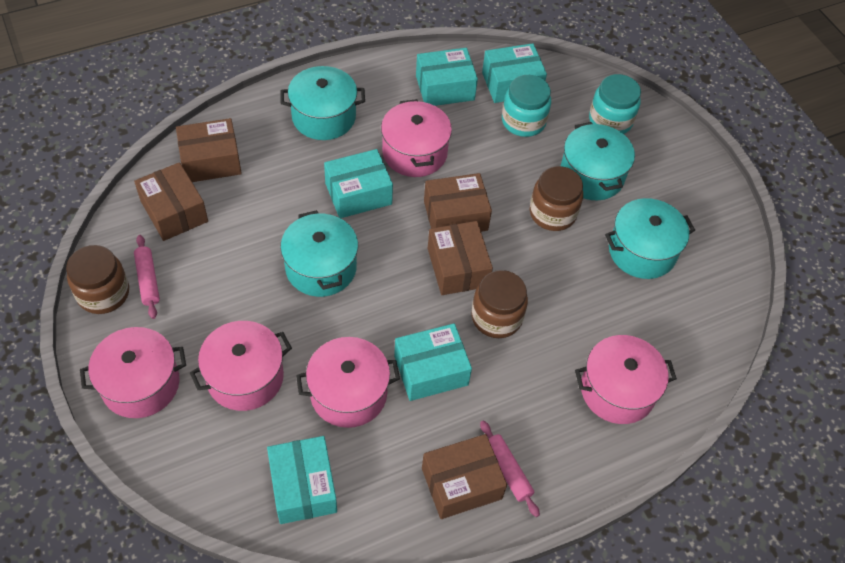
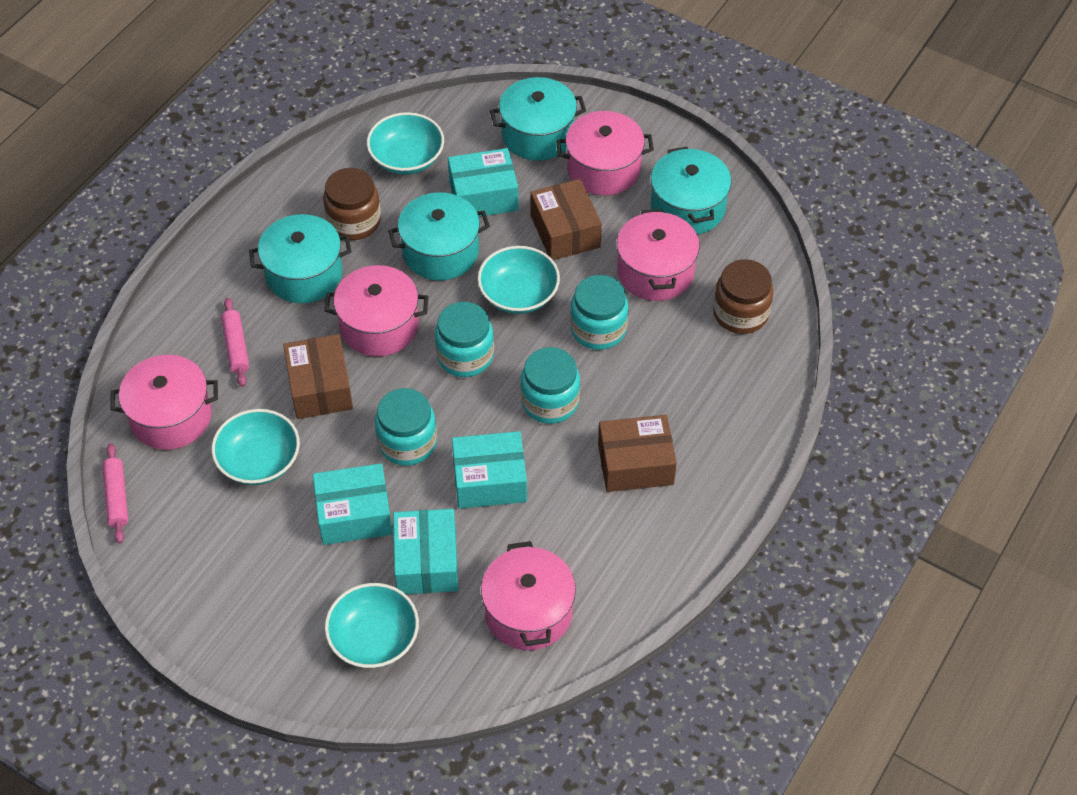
brown box: [134,162,208,241] [176,118,242,182] [422,434,507,519] [424,173,492,232] [428,221,493,295] = 5 -> [283,334,353,419] [530,179,602,260] [598,415,677,492] = 3
brown jar: [66,245,129,314] [471,270,528,338] [530,166,583,231] = 3 -> [323,168,381,240] [713,259,773,334] = 2
turquoise bowl: none = 0 -> [212,409,300,485] [325,583,419,668] [367,112,444,175] [478,246,560,314] = 4
turquoise box: [267,436,337,524] [324,149,393,218] [394,323,472,401] [416,48,478,106] [482,43,547,103] = 5 -> [313,463,392,545] [393,509,458,594] [448,148,519,217] [452,431,527,509] = 4
turquoise jar: [502,75,551,137] [589,74,641,134] = 2 -> [375,388,437,466] [435,302,494,377] [520,347,580,424] [570,275,628,350] = 4

